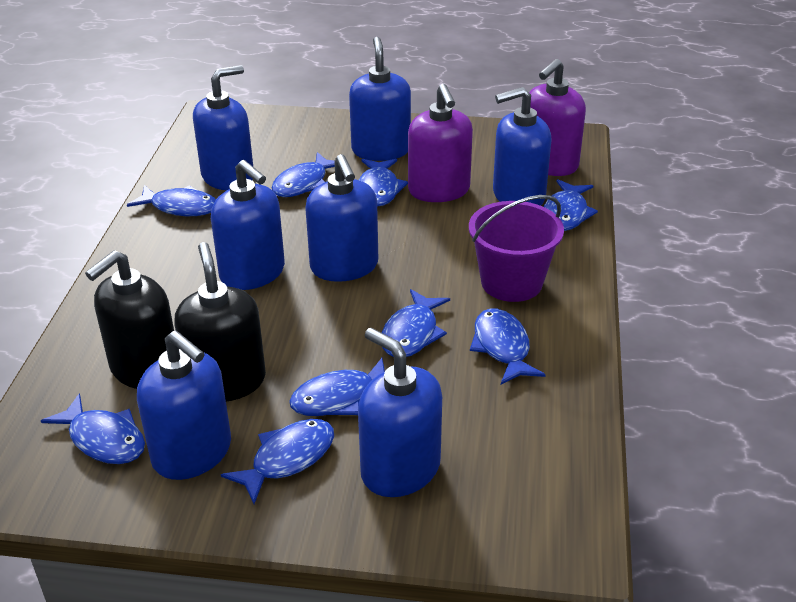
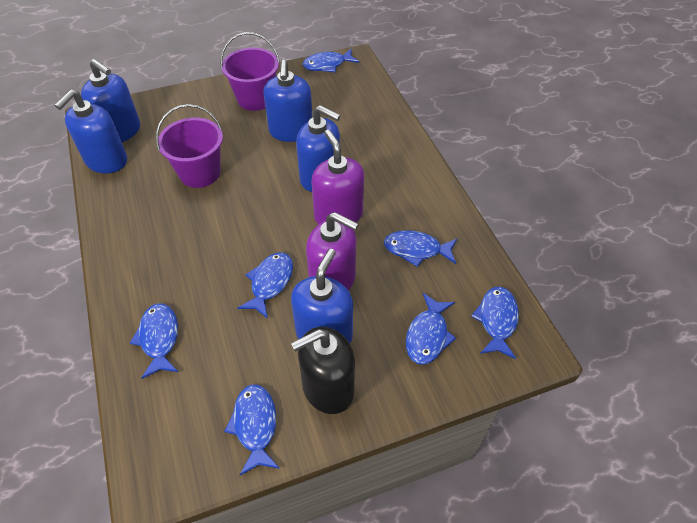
black soap dispenser: [85,250,174,389] [174,242,266,402] = 2 -> [291,327,355,414] = 1
blue fish: [41,393,145,464] [127,185,216,216] [221,419,334,504] [272,152,335,197] [289,358,385,416] [359,159,408,206] [382,289,450,357] [470,309,546,384] [543,179,598,231] = 9 -> [130,303,178,379] [224,384,280,476] [237,252,293,319] [302,49,359,72] [384,230,457,267] [406,293,456,365] [471,287,519,359] = 7
blue soap dispenser: [137,330,231,480] [193,65,253,190] [211,160,285,290] [305,154,378,282] [349,37,411,161] [358,328,442,497] [493,87,552,206] = 7 -> [55,90,127,173] [81,59,140,142] [263,60,313,142] [291,249,353,343] [296,105,341,192] = 5
purple bucket: [469,195,564,302] = 1 -> [156,104,223,188] [220,32,280,111] = 2

